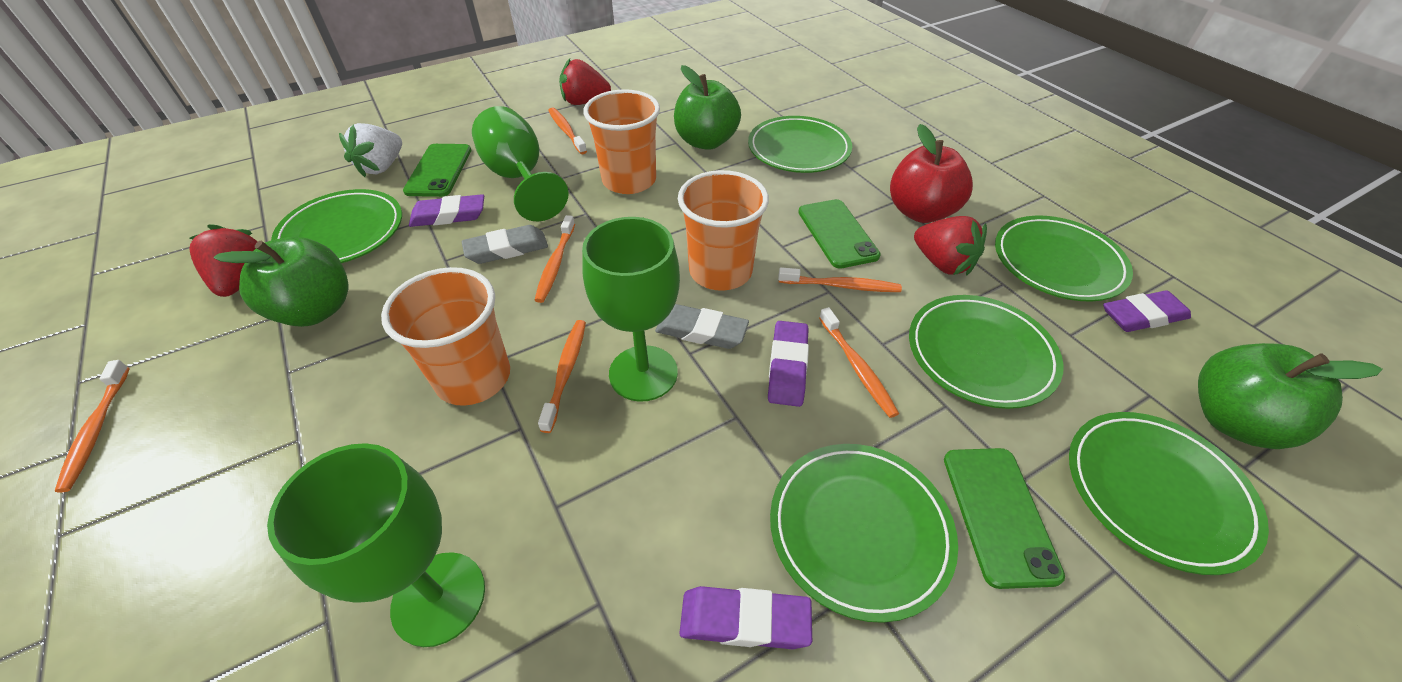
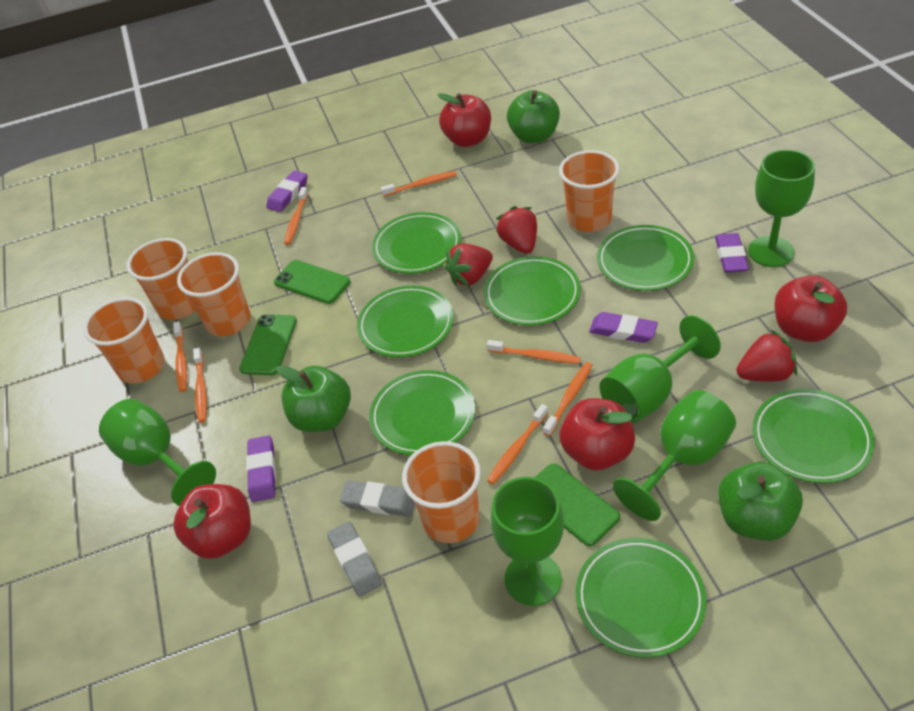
green goblet: [267,443,485,647] [472,106,569,221] [582,217,680,402] = 3 -> [99,399,216,506] [491,477,564,606] [600,315,721,423] [613,390,736,521] [748,150,815,267] = 5
green plate: [271,189,402,263] [748,116,852,173] [770,444,958,623] [909,295,1064,409] [995,215,1133,302] [1069,412,1269,575] = 6 -> [357,285,454,357] [369,370,475,455] [372,212,461,274] [484,256,581,325] [575,538,707,658] [597,225,694,291] [752,389,875,483] = 7
orange cup: [381,267,510,406] [583,89,660,194] [678,170,769,291] = 3 -> [83,298,165,383] [127,238,195,320] [177,252,251,336] [402,441,481,543] [559,150,620,232] = 5
orange toothbrush: [55,360,130,493] [535,215,575,303] [538,320,586,433] [548,107,587,154] [778,267,902,292] [819,307,899,418] = 6 -> [173,321,187,392] [193,347,207,422] [284,187,308,245] [381,171,457,196] [487,340,581,364] [487,404,548,485] [543,362,592,436] = 7
red apple: [890,124,973,223] = 1 -> [173,484,251,559] [437,93,491,147] [560,398,635,471] [774,275,847,342] = 4
white strawberry: [339,123,402,177] = 1 -> none = 0

